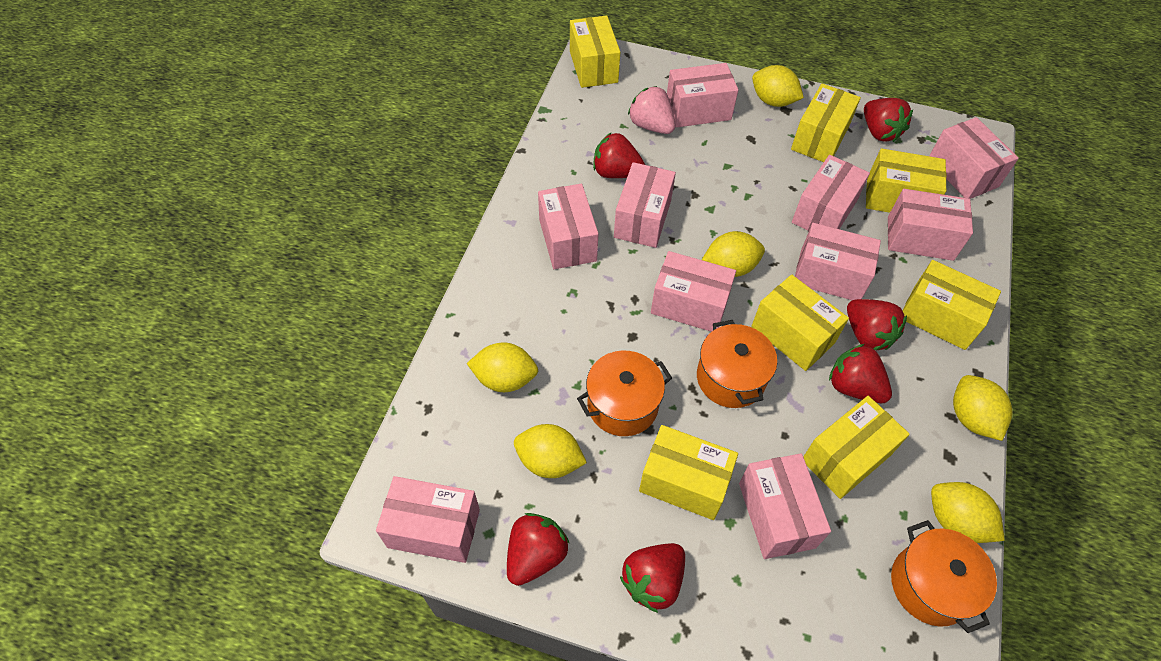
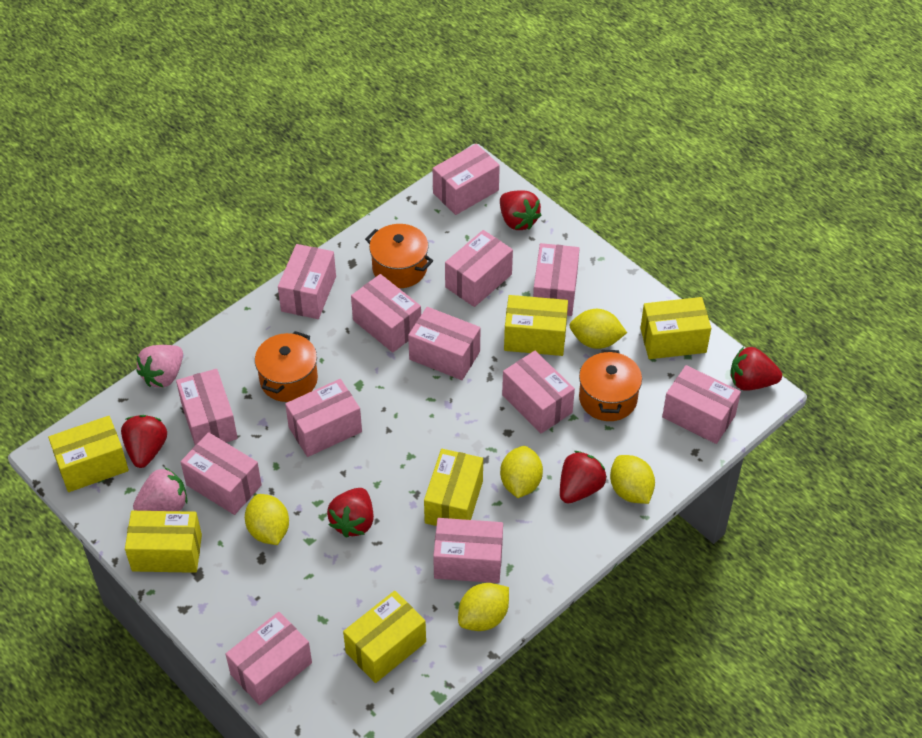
pink box: [376,476,480,563] [538,184,599,269] [614,162,676,248] [651,251,736,332] [667,63,738,127] [739,453,831,559] [792,155,870,231] [795,223,881,300] [888,189,973,261] [929,117,1019,199] = 10 -> [176,369,238,445] [181,432,262,515] [226,612,312,705] [278,244,336,319] [285,379,362,457] [351,274,421,353] [408,307,480,380] [433,144,500,215] [433,518,503,583] [445,230,513,307] [502,351,575,433] [533,243,580,316] [662,365,741,444] = 13
pink strawberry: [628,86,675,134] = 1 -> [133,467,187,511] [136,345,183,388] = 2
red strawberry: [507,513,570,586] [593,132,645,178] [620,543,685,613] [829,344,892,403] [847,299,907,351] [864,98,913,142] = 6 -> [121,415,167,468] [327,488,374,538] [500,191,541,230] [560,451,607,504] [730,347,782,391] = 5
yellow box: [570,15,620,88] [639,425,738,520] [751,274,849,371] [791,83,861,162] [803,396,910,499] [866,148,947,213] [902,260,1001,350] = 7 -> [48,416,129,492] [125,511,202,573] [343,591,426,683] [424,449,483,526] [504,295,568,356] [640,297,711,359] = 6
yellow lemon: [467,342,538,392] [514,424,587,478] [702,231,765,277] [752,65,804,107] [931,482,1005,543] [953,375,1012,441] = 6 -> [245,494,289,545] [458,583,509,631] [500,446,543,498] [570,309,627,349] [610,455,655,504] = 5

